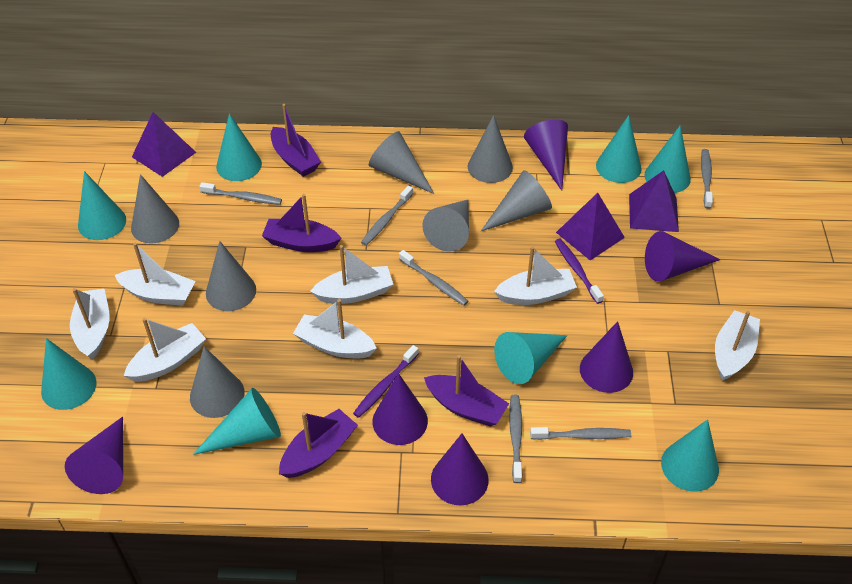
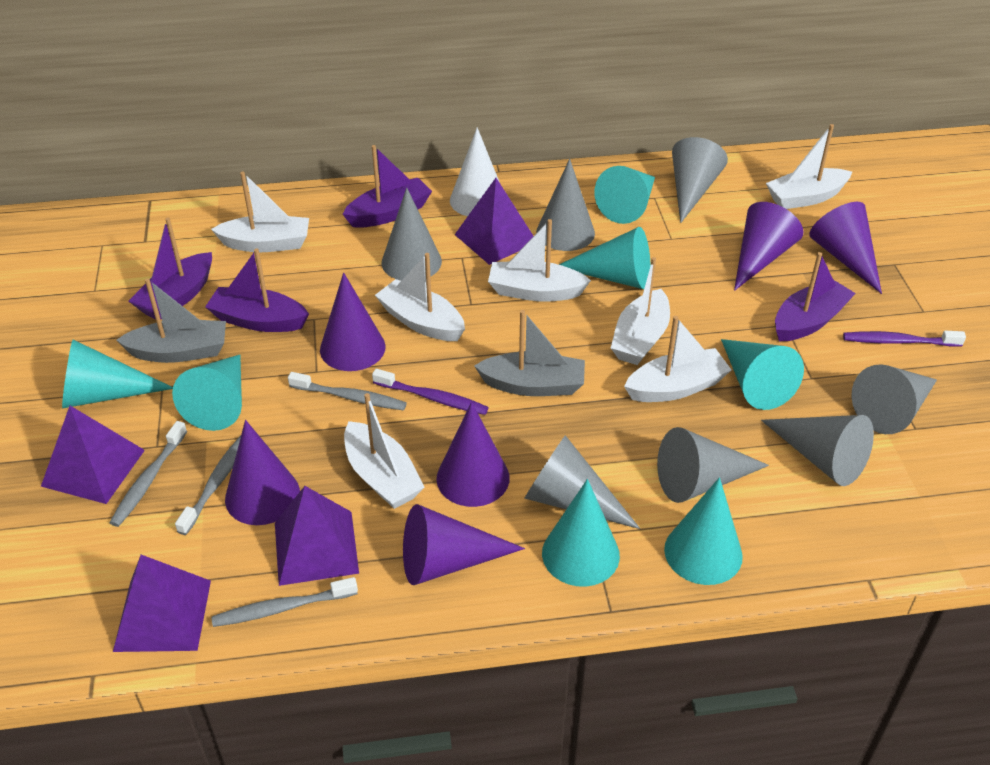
grey boat: none = 0 -> [116,278,226,363] [474,310,585,396] = 2
grey toothbrush: [200,182,282,205] [361,186,413,246] [399,250,469,306] [509,395,522,483] [530,427,631,440] [701,149,713,209] = 6 -> [109,421,187,527] [175,435,241,535] [211,577,358,627] [288,372,407,411] = 4
purple pyramid: [132,112,196,177] [556,193,625,260] [629,170,679,232] = 3 -> [41,406,145,504] [113,555,211,652] [275,486,359,586] [455,178,533,265] = 4
turquoise cone: [41,338,96,410] [78,171,126,240] [193,388,281,455] [216,113,262,181] [494,332,567,384] [596,115,642,183] [644,125,691,193] [661,419,719,492] = 8 -> [62,340,173,408] [172,355,242,431] [542,479,620,587] [559,227,650,289] [594,166,655,224] [664,477,743,585] [721,339,804,410] = 7
white cone: none = 0 -> [450,128,500,216] = 1

